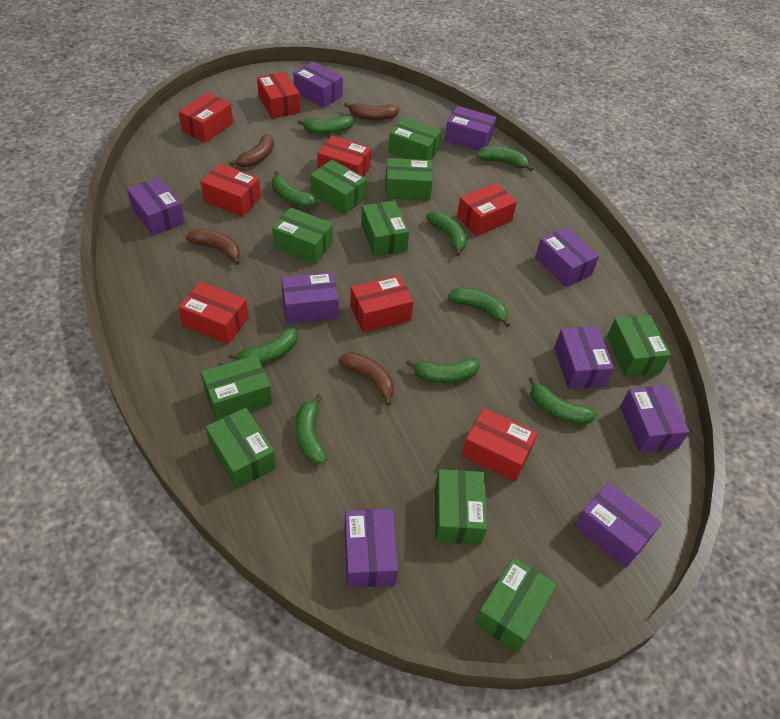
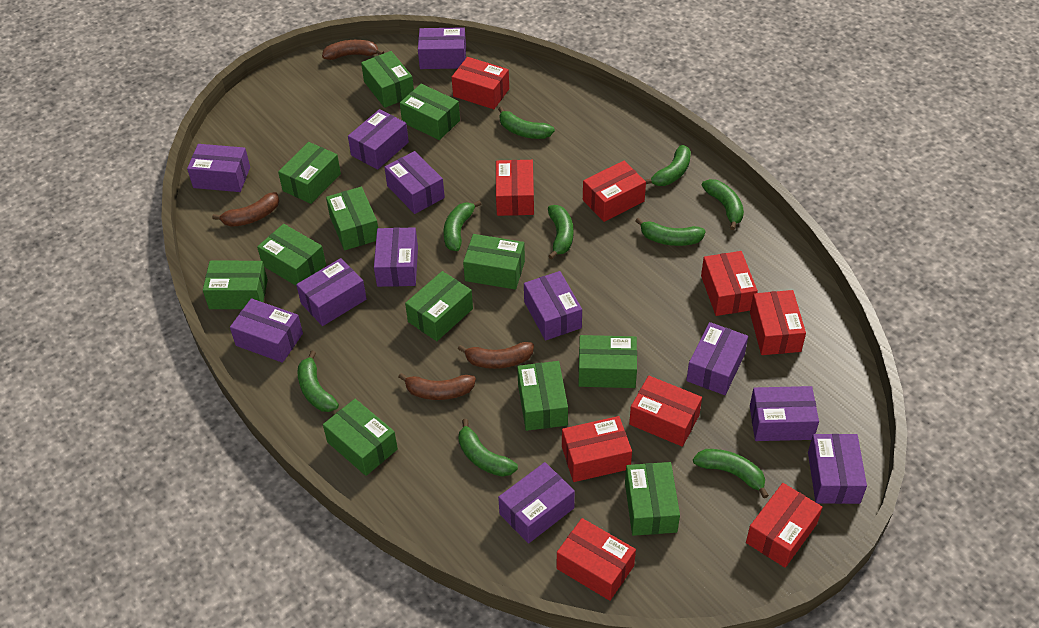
green box: [201,355,272,421] [206,408,276,489] [272,207,333,264] [310,159,367,214] [361,200,409,257] [385,158,433,201] [388,117,441,160] [435,469,487,545] [475,557,557,653] [607,315,671,377] = 10 -> [203,261,268,309] [257,224,326,286] [278,142,341,204] [323,399,398,476] [326,187,378,250] [361,51,414,108] [400,84,460,140] [405,271,473,341] [463,234,525,290] [517,361,568,431] [578,335,637,388] [625,462,680,536] = 12
purple box: [127,177,185,236] [281,272,339,324] [293,61,343,108] [344,509,398,588] [445,106,496,151] [535,227,599,287] [554,327,614,389] [575,482,662,568] [620,385,689,453] = 9 -> [187,144,250,192] [230,298,303,363] [296,258,367,326] [348,109,409,170] [374,227,418,287] [384,151,445,214] [418,27,466,69] [498,462,575,544] [524,271,582,340] [686,322,748,395] [750,386,819,441] [808,434,867,504] = 12
red box: [178,282,248,344] [179,92,233,143] [201,163,261,217] [257,72,300,119] [317,136,371,177] [350,275,413,333] [457,183,517,236] [462,408,538,482] = 8 -> [452,57,509,109] [496,160,534,216] [557,518,636,601] [562,416,632,482] [583,161,646,222] [629,376,702,447] [701,251,758,316] [746,483,823,568] [750,290,806,355] = 9

